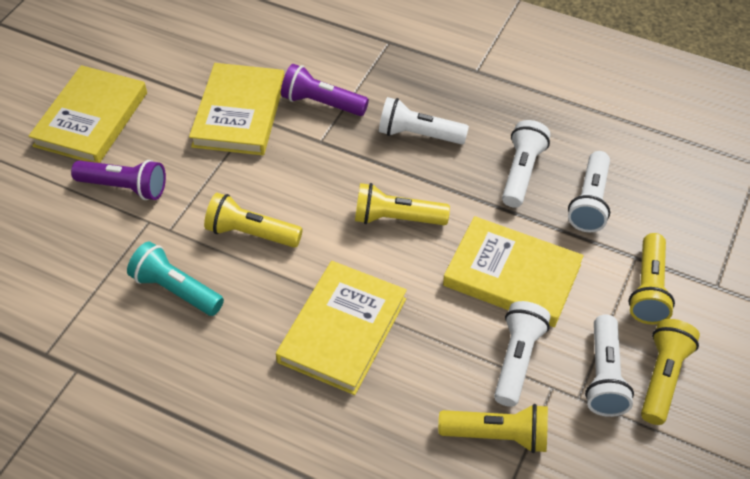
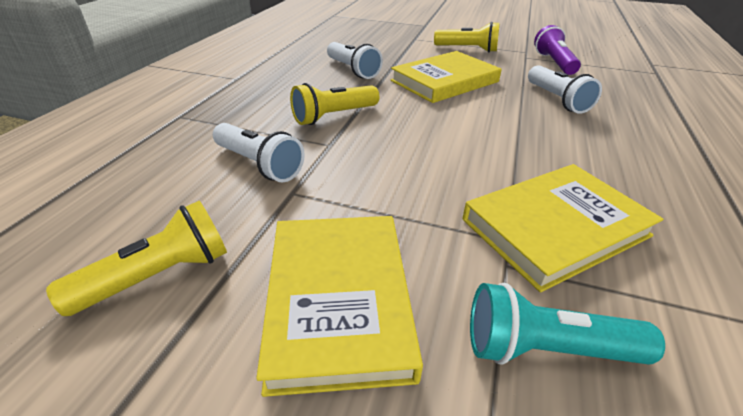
purple flashlight: [71,160,166,200] [281,64,369,116] = 2 -> [534,25,581,75] = 1
white flashlight: [379,97,469,144] [494,301,550,407] [502,120,551,208] [568,151,610,232] [585,315,634,417] = 5 -> [213,123,305,182] [327,42,383,79] [528,65,602,114] = 3
yellow book: [28,65,147,163] [189,63,284,155] [276,261,407,395] [443,216,584,327] = 4 -> [256,216,423,397] [391,51,502,103] [462,164,663,292] = 3
yellow flashlight: [204,193,303,248] [355,183,450,225] [438,404,548,453] [628,233,675,324] [641,319,700,425] = 5 -> [46,201,227,316] [290,83,379,125] [434,22,500,52] = 3

